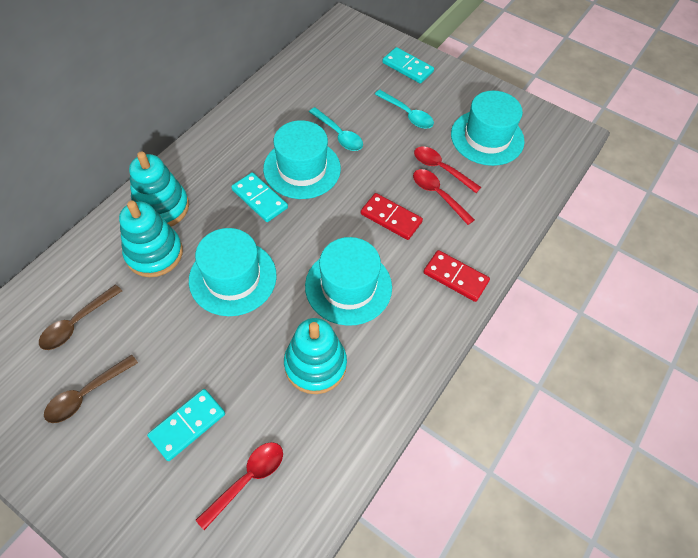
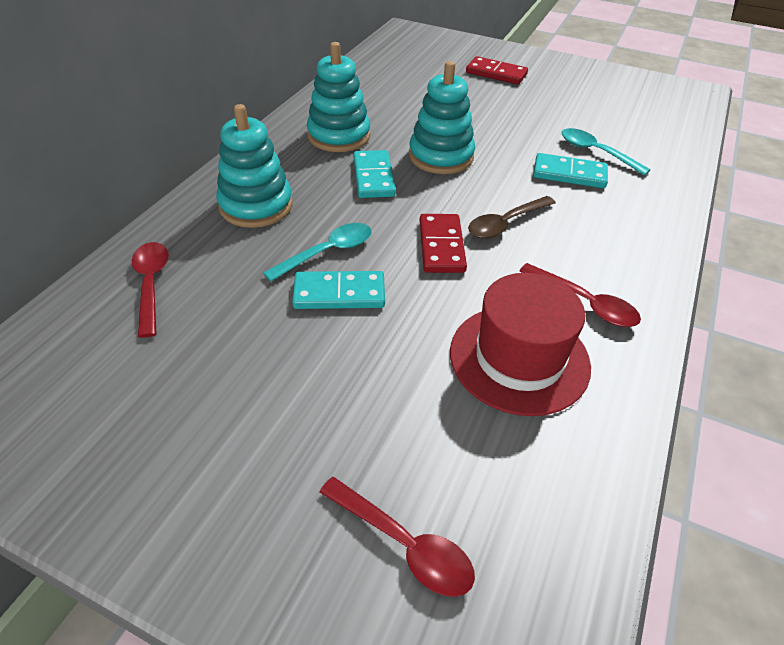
brown spoon: [39,284,122,350] [44,354,138,423] = 2 -> [468,196,556,239] = 1
red hat: none = 0 -> [450,273,591,416] = 1
turquoise hat: [189,228,277,316] [263,120,341,199] [305,237,392,326] [451,91,525,166] = 4 -> none = 0

